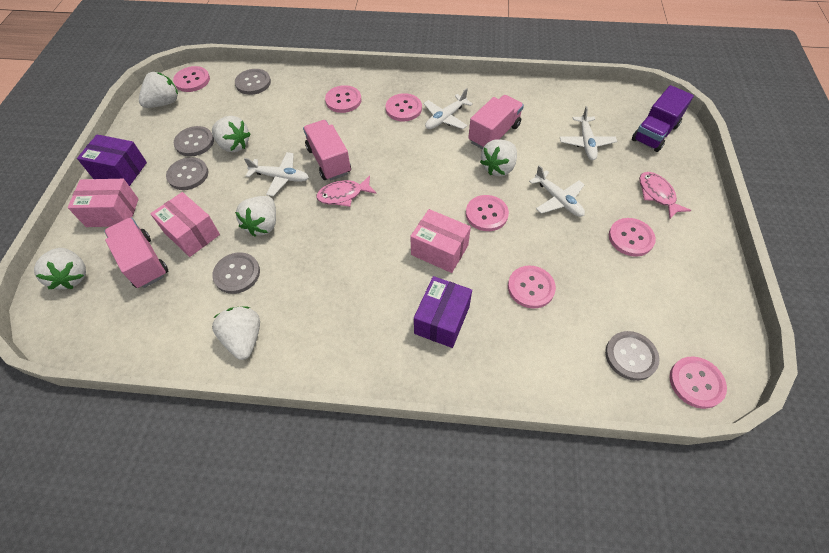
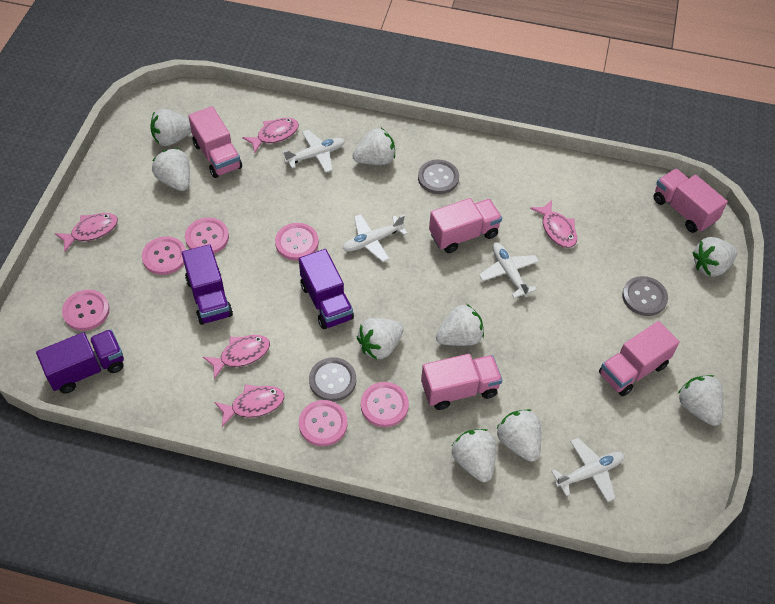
grey button: [166,157,208,190] [174,126,214,156] [212,253,260,294] [235,69,271,95] [605,331,659,381] = 5 -> [309,357,356,402] [418,159,459,194] [622,276,668,316] = 3
pink box: [68,179,139,227] [150,192,220,257] [410,209,471,273] = 3 -> none = 0
pink button: [173,66,210,92] [325,85,361,113] [385,93,422,121] [466,195,509,231] [508,265,556,309] [609,218,656,257] [669,356,727,409] = 7 -> [62,290,110,331] [142,236,186,275] [185,218,229,254] [275,223,319,261] [299,400,347,446] [361,382,409,427] = 6
pink fish: [316,175,377,207] [639,172,691,219] = 2 -> [54,213,118,252] [203,335,270,379] [214,384,284,427] [242,118,299,153] [530,200,577,248] = 5
pink truck: [104,218,168,288] [303,120,351,180] [468,95,524,149] = 3 -> [188,106,242,178] [421,354,502,410] [429,198,502,253] [599,321,680,396] [653,168,728,233] = 5
purple box: [77,135,147,186] [414,276,472,348] = 2 -> none = 0
purple truck: [632,85,694,152] = 1 -> [36,329,124,394] [182,244,233,325] [299,249,354,329] = 3
white strawberry: [34,248,86,289] [139,72,178,108] [212,116,250,152] [212,306,260,360] [235,196,276,236] [480,139,517,176] = 6 -> [150,109,191,146] [152,148,190,191] [352,128,395,165] [357,318,404,360] [436,304,484,346] [452,429,496,482] [496,409,541,462] [678,375,724,426] [692,237,738,277] = 9

